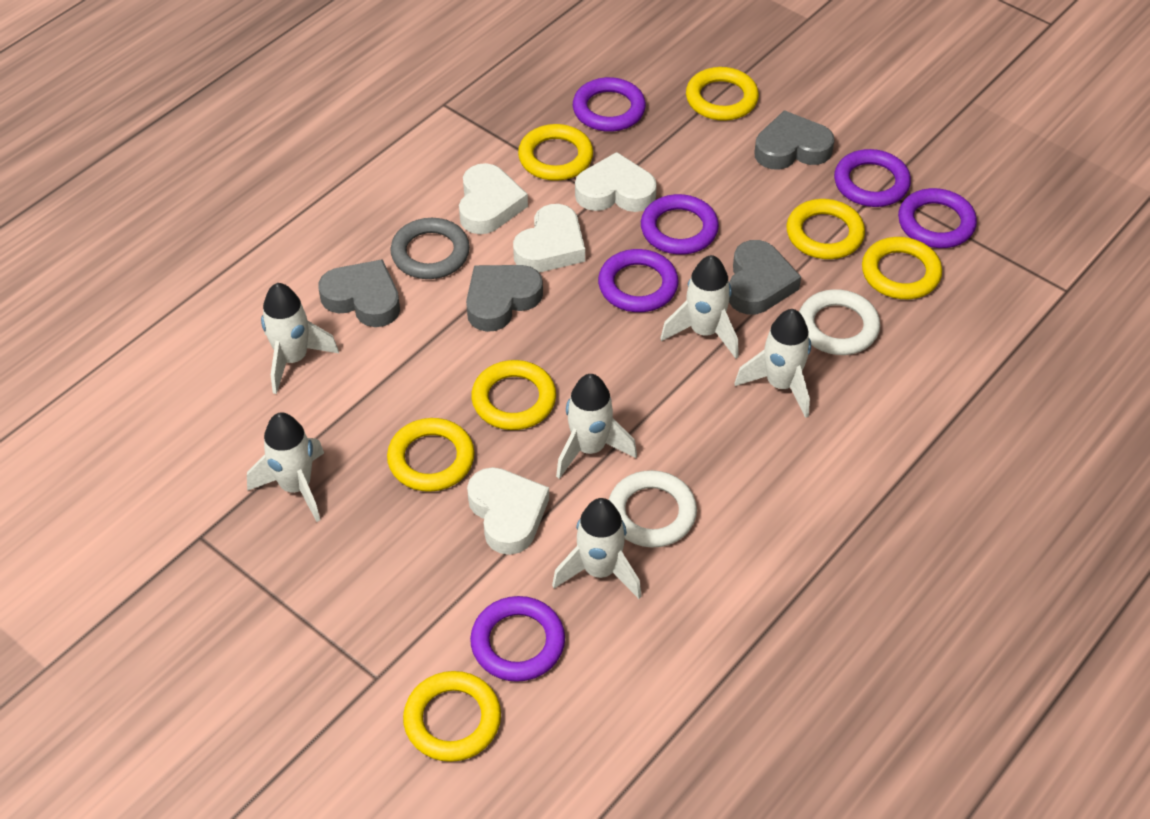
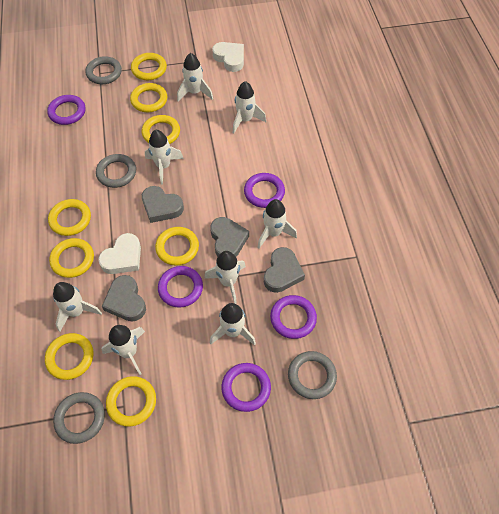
grey ring: [390,218,470,279] = 1 -> [53,392,105,444] [85,56,122,84] [96,154,136,188] [288,351,337,399] = 4
purple ring: [470,596,565,682] [573,77,646,132] [598,249,679,312] [641,194,719,255] [834,149,911,207] [898,188,977,248] = 6 -> [47,95,86,125] [158,266,203,308] [222,363,271,412] [244,173,285,208] [270,295,317,339] = 5
white heart: [459,163,528,234] [467,467,549,555] [513,204,585,272] [575,152,657,212] = 4 -> [98,233,141,274] [212,42,244,72] = 2
white ring: [609,470,697,547] [799,289,880,355] = 2 -> none = 0
white rocket: [247,412,324,522] [261,283,339,394] [552,498,642,599] [556,374,637,479] [660,255,739,359] [735,309,811,418] = 6 -> [53,282,102,332] [102,325,145,375] [145,130,184,185] [177,53,213,101] [204,251,246,304] [210,303,256,345] [233,81,266,133] [257,199,297,249] = 8
yellow ring: [387,418,475,492] [403,671,501,762] [471,360,556,430] [518,124,593,181] [686,67,759,121] [786,199,865,259] [862,237,942,299] = 7 -> [45,333,94,380] [48,199,91,236] [49,238,94,278] [106,376,156,427] [130,83,167,112] [131,53,167,80] [142,115,180,144] [155,227,199,266] = 8

